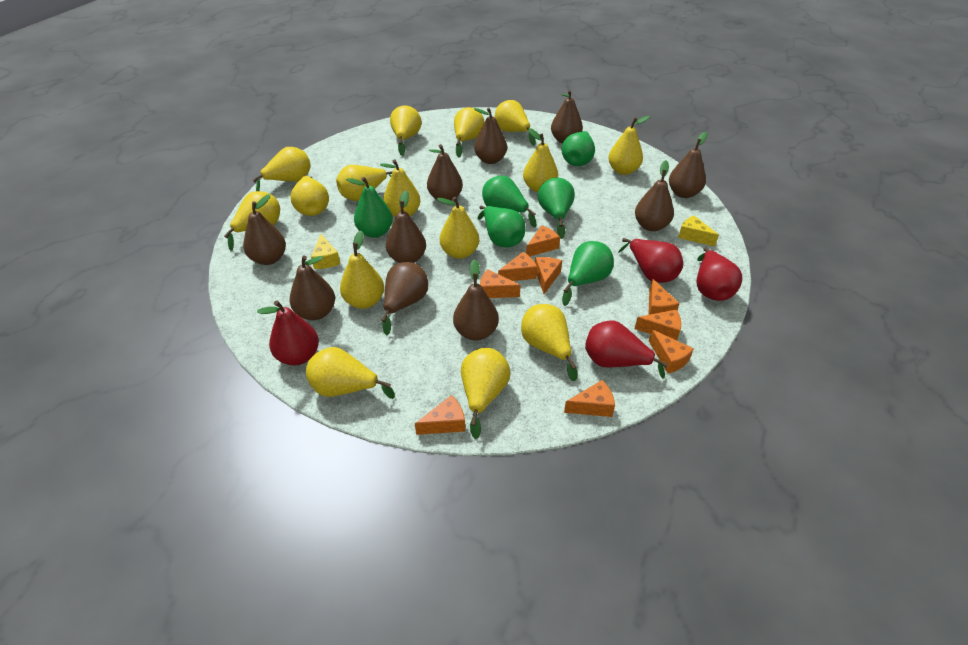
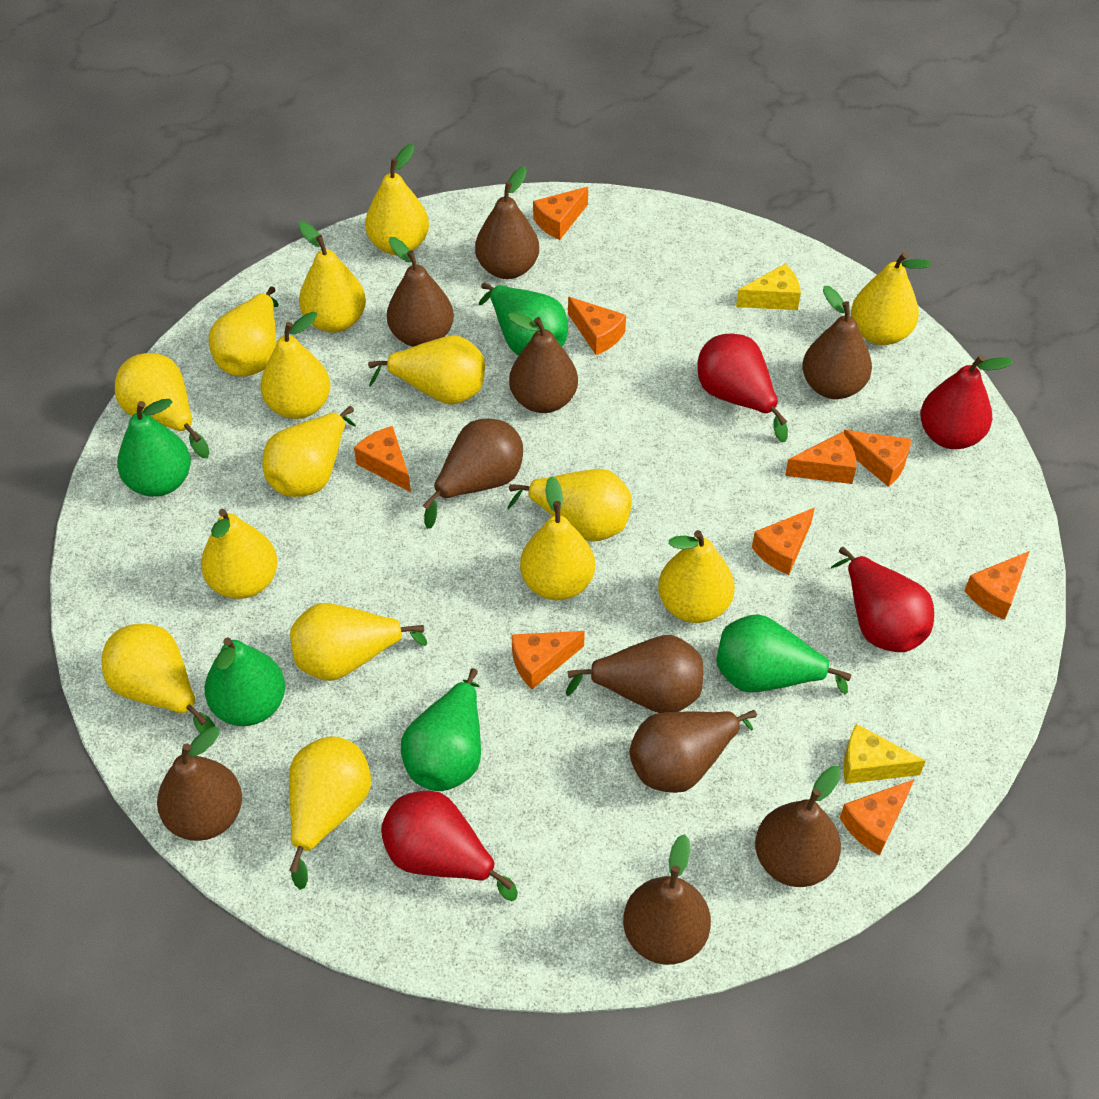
green pear: [346,177,393,238] [478,206,526,247] [482,176,537,228] [538,178,575,239] [562,131,595,166] [562,241,614,306] = 6 -> [117,399,191,497] [204,637,285,726] [401,668,481,791] [479,282,568,356] [716,614,851,694] = 5

